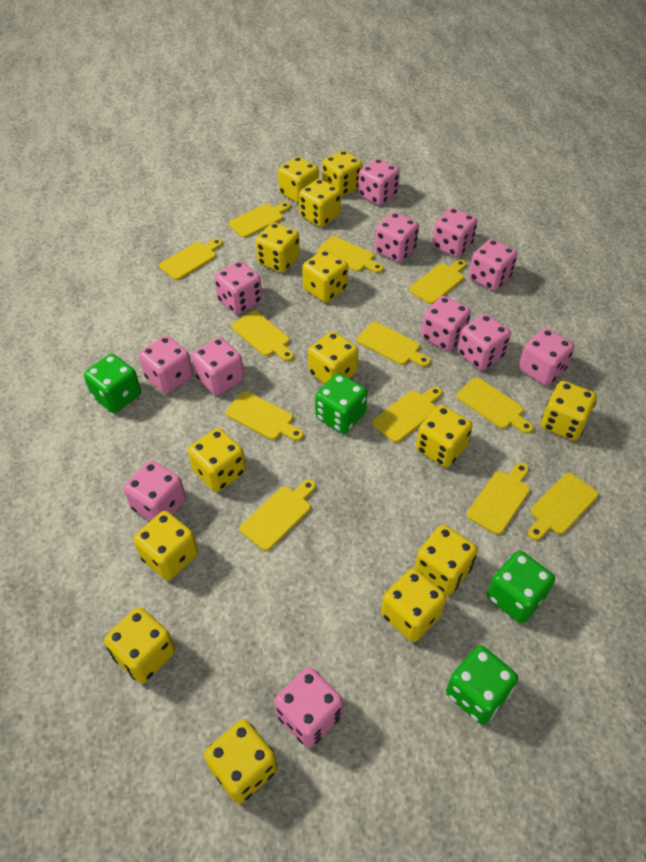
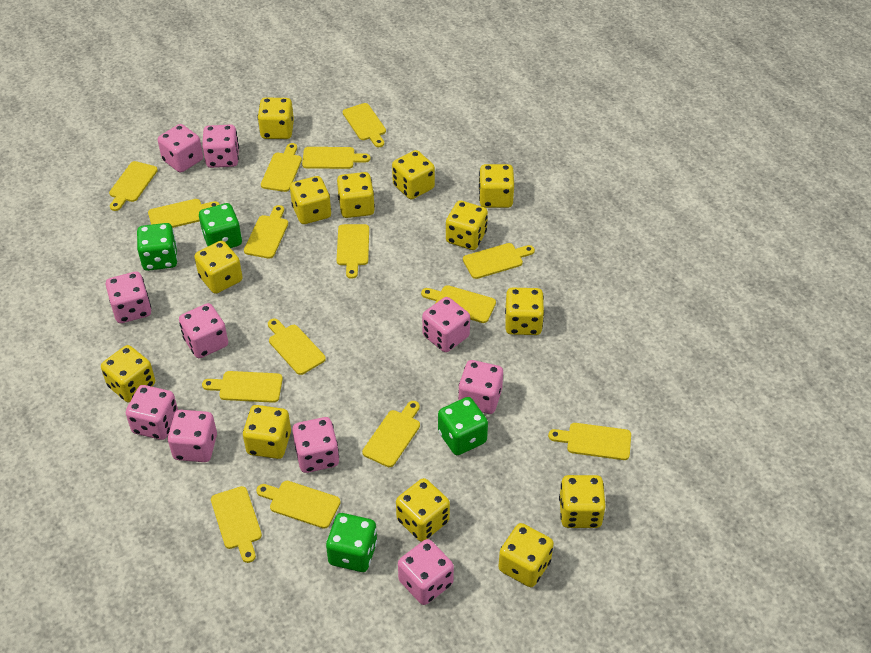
pink dice: [124,460,186,521] [139,335,193,394] [191,337,244,395] [214,261,262,315] [274,667,343,748] [358,158,400,206] [375,212,419,262] [421,296,471,351] [432,208,478,258] [457,314,511,371] [469,239,517,291] [519,328,574,386] = 12 -> [106,272,151,323] [126,385,178,440] [158,124,203,172] [168,410,217,462] [179,303,228,358] [202,125,239,168] [292,417,339,473] [398,539,454,605] [422,297,470,352] [458,360,503,414] = 10
yellow cutting board: [159,238,223,280] [225,391,303,441] [229,202,291,238] [231,311,294,361] [240,480,316,551] [317,236,383,273] [357,322,430,367] [372,387,442,443] [409,260,466,304] [456,377,533,434] [467,463,530,535] [528,473,598,540] = 12 -> [109,161,158,211] [148,199,220,228] [202,371,283,403] [211,486,262,563] [244,205,288,259] [256,481,341,529] [261,143,302,192] [268,318,326,375] [302,147,371,169] [337,224,369,279] [343,103,386,147] [362,401,420,467] [421,285,496,323] [463,243,535,279] [548,423,631,460] = 15
yellow dice: [104,607,175,683] [133,511,198,580] [188,428,246,492] [204,719,277,804] [256,222,300,273] [278,156,319,203] [299,179,341,227] [302,250,348,303] [308,331,358,384] [322,150,362,197] [381,568,447,642] [414,525,478,595] [416,405,473,468] [541,381,597,441] = 14 -> [101,345,155,403] [194,241,243,294] [243,405,291,459] [258,98,294,139] [290,176,331,224] [337,172,375,218] [392,150,435,199] [396,478,450,542] [446,200,488,250] [479,164,514,208] [498,523,554,587] [505,288,544,335] [559,475,606,528] = 13

